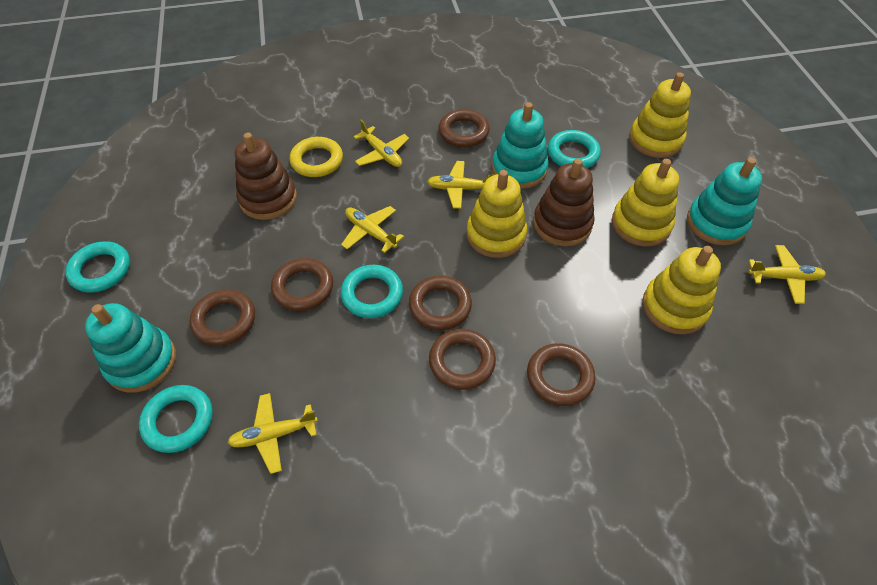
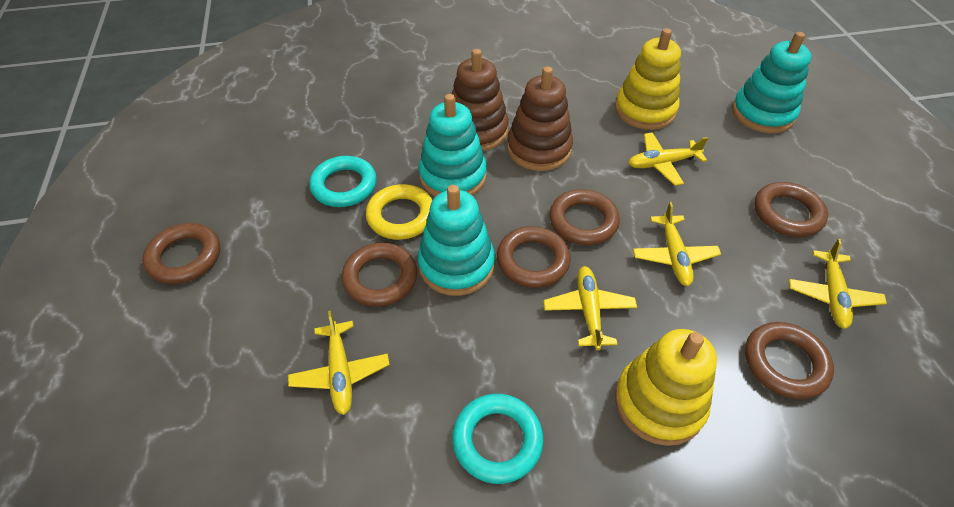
turquoise ring: [65,241,130,292] [139,385,213,453] [341,265,403,318] [548,130,601,168] = 4 -> [309,156,377,207] [452,394,544,484] = 2
yellow stacking toy: [467,170,527,258] [612,159,679,246] [629,72,691,158] [642,246,721,334] = 4 -> [615,28,681,130] [615,329,717,446] = 2

